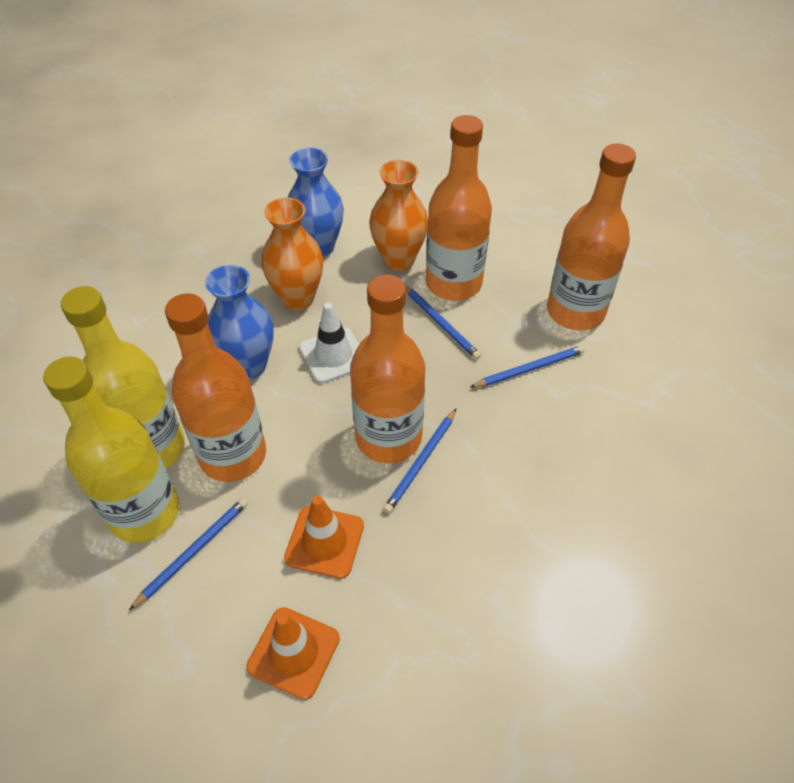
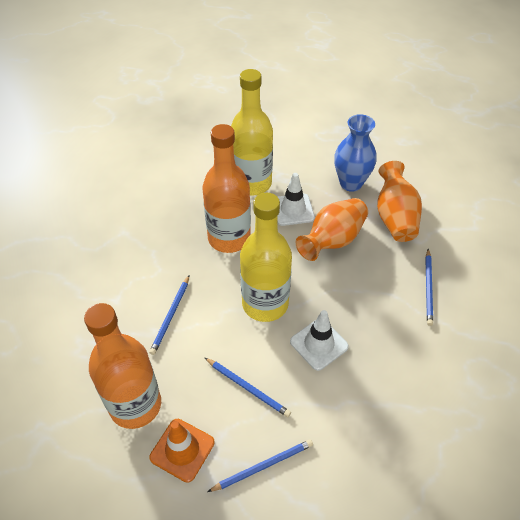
blue vase: [205,265,274,379] [287,148,344,257] = 2 -> [334,114,377,192] = 1
orange bottle: [165,293,266,482] [350,274,425,463] [426,115,492,301] [547,143,636,330] = 4 -> [84,303,161,429] [202,124,251,253] = 2
orange traffic cone: [246,607,340,700] [284,496,364,579] = 2 -> [149,419,215,483] = 1
white traffic cone: [299,302,359,383] = 1 -> [277,173,315,226] [290,310,349,371] = 2

